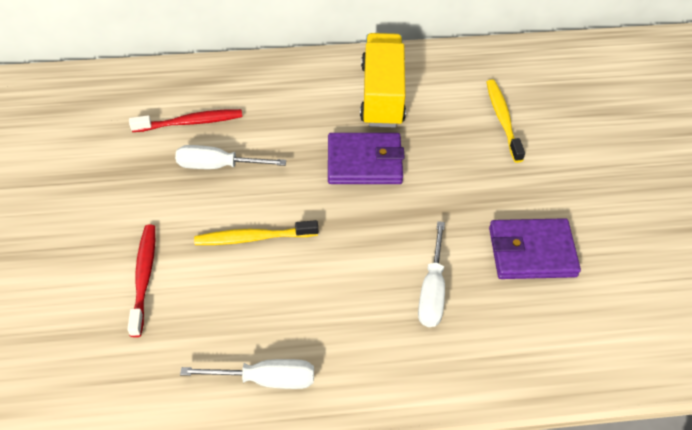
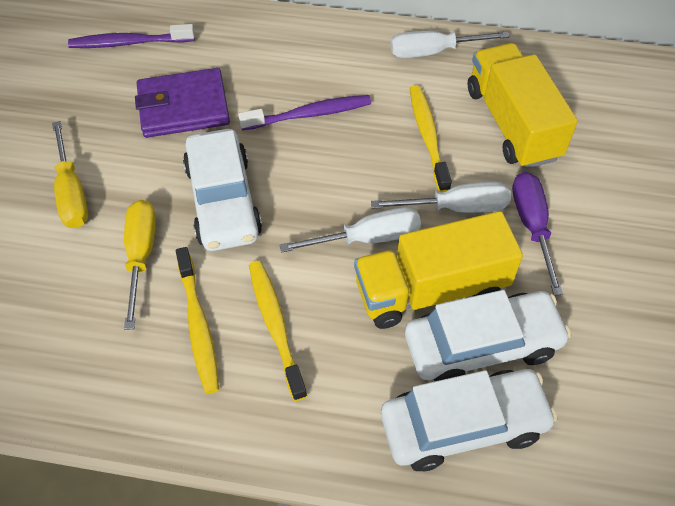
purple screwdriver: none = 0 -> [512,172,563,296] = 1
purple toothbrush: none = 0 -> [68,24,195,48] [238,95,371,131] = 2
purple wallet: [328,133,405,184] [489,218,581,279] = 2 -> [135,68,230,138] = 1
red toothbrush: [127,225,155,337] [129,109,242,132] = 2 -> none = 0
white car: none = 0 -> [183,129,262,251] [381,369,557,471] [405,290,571,381] = 3
yellow screwdriver: none = 0 -> [52,121,88,228] [124,200,156,330] = 2
yellow toothbrush: [194,220,318,245] [487,79,525,163] = 2 -> [176,247,219,394] [249,261,307,401] [410,85,452,192] = 3
yellow truck: [360,33,406,127] = 1 -> [354,211,523,329] [468,43,578,169] = 2

